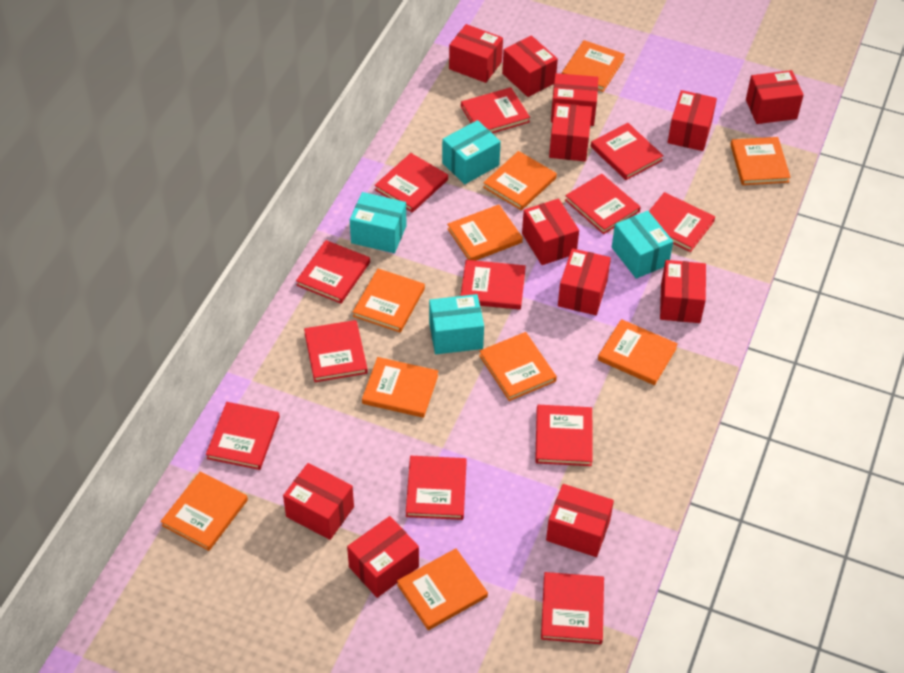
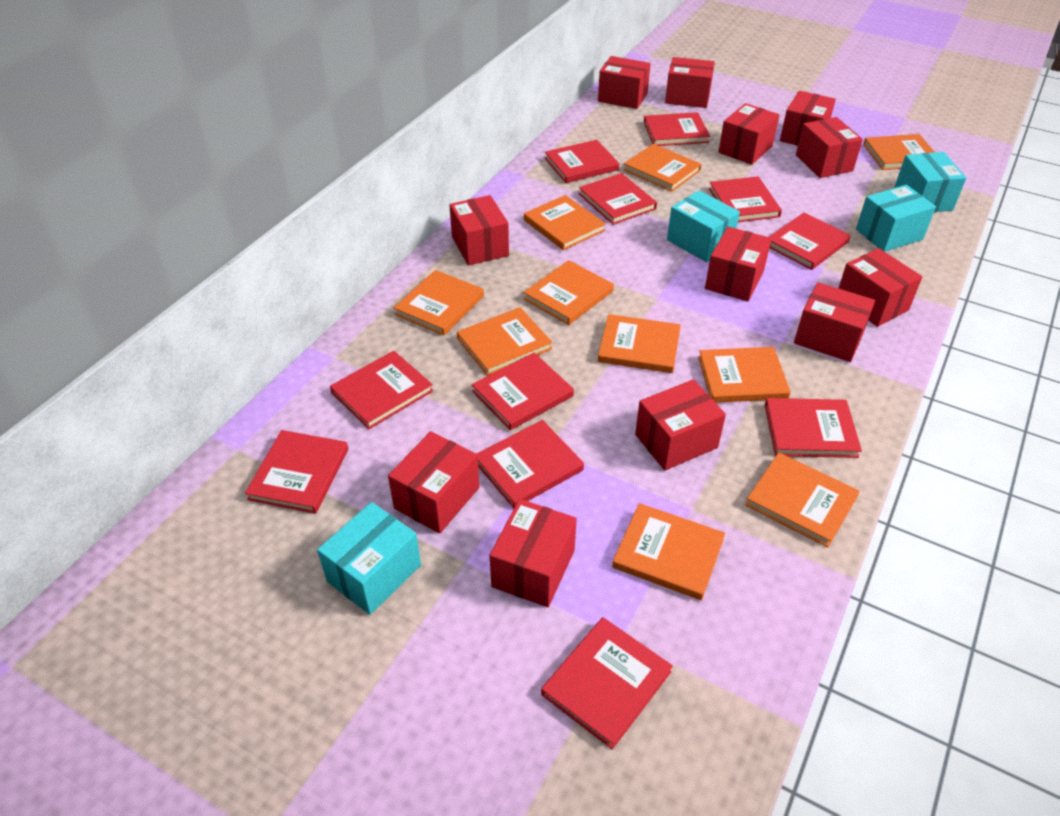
red book: [206,402,280,470] [296,240,370,304] [304,320,368,382] [374,153,448,213] [406,456,467,520] [460,260,526,310] [461,87,530,133] [535,405,593,466] [541,572,604,644] [565,174,641,234] [591,123,664,180] [649,192,715,252] = 12 -> [245,430,348,514] [330,351,433,429] [472,353,574,430] [477,420,584,508] [541,617,673,749] [545,140,619,183] [579,173,657,225] [644,112,710,146] [709,176,782,222] [765,398,862,458] [769,212,851,270] = 11

